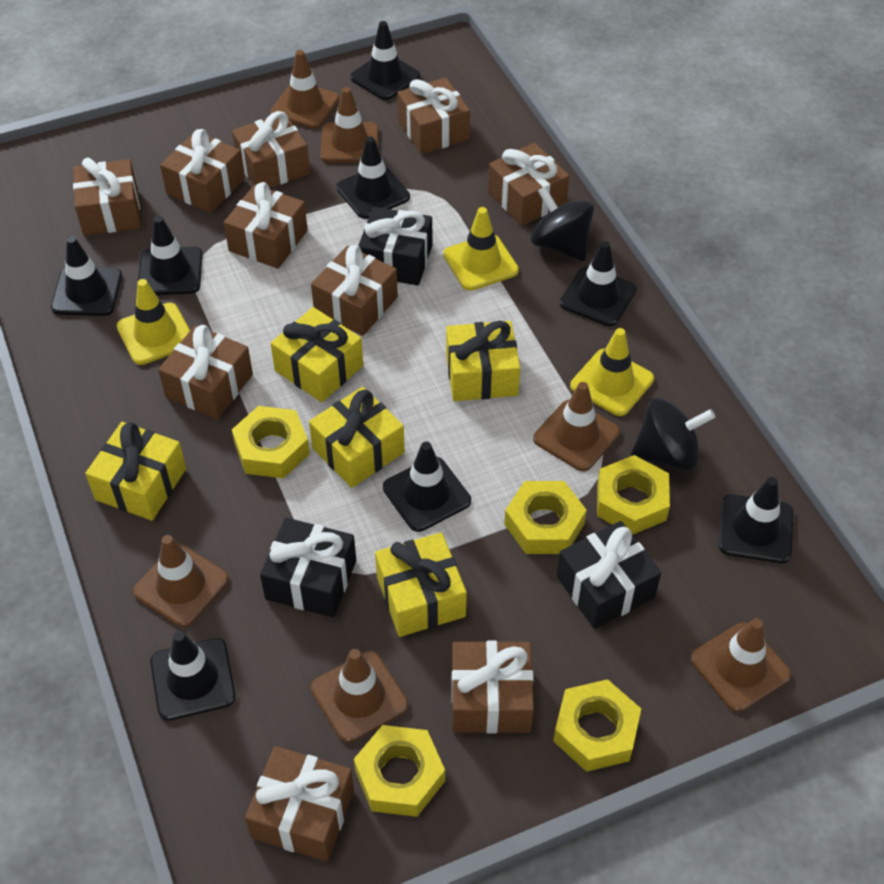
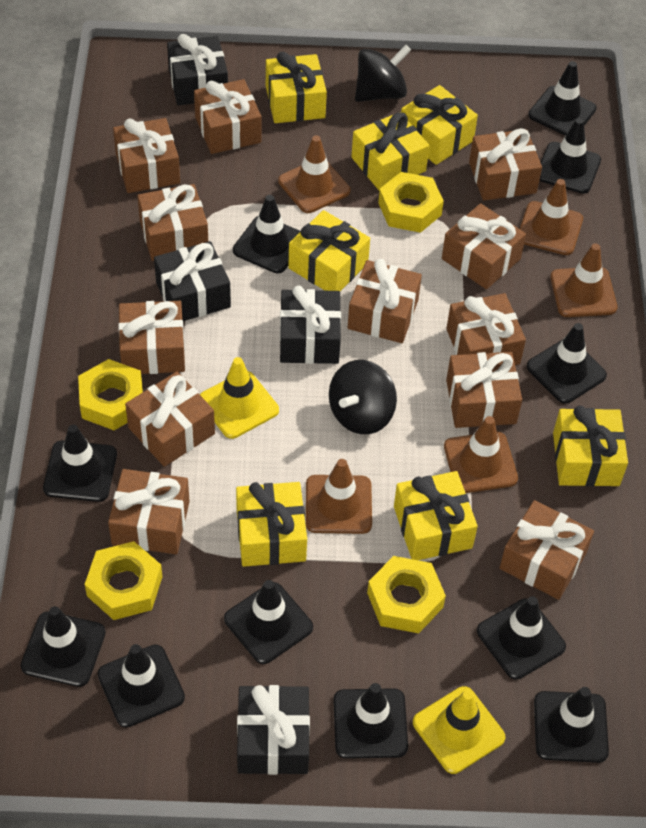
black gift: [260,518,356,617] [358,207,432,286] [557,521,661,629] = 3 -> [154,241,231,321] [167,34,228,105] [237,685,310,775] [280,286,341,364] = 4
black traffic cone: [51,236,122,316] [138,216,203,295] [150,631,236,721] [336,136,410,219] [350,21,420,100] [383,442,471,532] [560,241,637,326] [718,477,793,563] = 8 -> [21,606,106,687] [43,425,117,502] [97,644,185,728] [224,580,313,664] [233,195,300,273] [333,683,408,759] [477,596,566,680] [527,323,607,404] [528,61,597,136] [534,687,609,763] [539,118,601,194] = 11
brown gift: [73,158,141,236] [158,325,253,419] [160,129,245,213] [224,182,308,269] [232,111,310,188] [245,746,354,862] [311,245,398,336] [397,77,470,154] [451,640,534,734] [488,143,569,226] = 10 -> [108,469,190,554] [113,118,180,193] [118,301,185,374] [125,372,215,467] [137,184,208,261] [194,79,261,154] [348,259,422,343] [442,203,526,289] [446,293,526,365] [446,352,522,428] [469,128,542,201] [500,500,594,600] = 12
brown traffic cone: [133,535,229,627] [271,50,340,129] [311,649,408,743] [320,87,379,163] [533,382,620,471] [691,618,791,712] = 6 -> [278,136,350,213] [306,459,372,534] [444,416,518,493] [520,179,583,255] [550,243,617,317] = 5
yellow gift: [85,422,186,521] [271,307,363,402] [309,387,405,488] [375,532,467,637] [446,321,520,401] = 5 -> [236,482,307,567] [266,52,327,123] [288,210,370,291] [351,112,429,191] [394,471,478,560] [401,85,478,165] [553,406,628,487] = 7
yellow nut: [232,406,310,479] [354,725,445,817] [504,481,587,554] [553,679,641,772] [597,455,670,535] = 5 -> [78,359,143,430] [85,541,163,620] [367,556,446,633] [378,172,444,233] = 4
yellow traffic cone: [117,279,190,365] [443,207,519,291] [570,328,654,416] = 3 -> [200,357,279,439] [413,686,505,774] = 2

